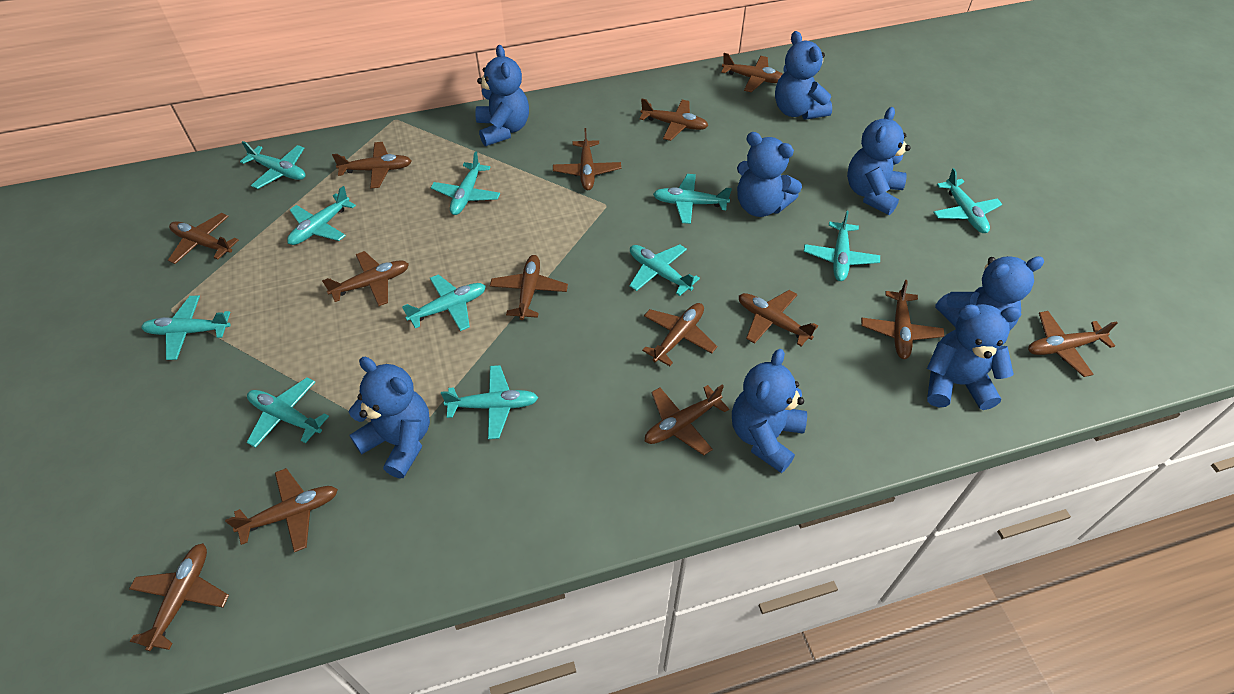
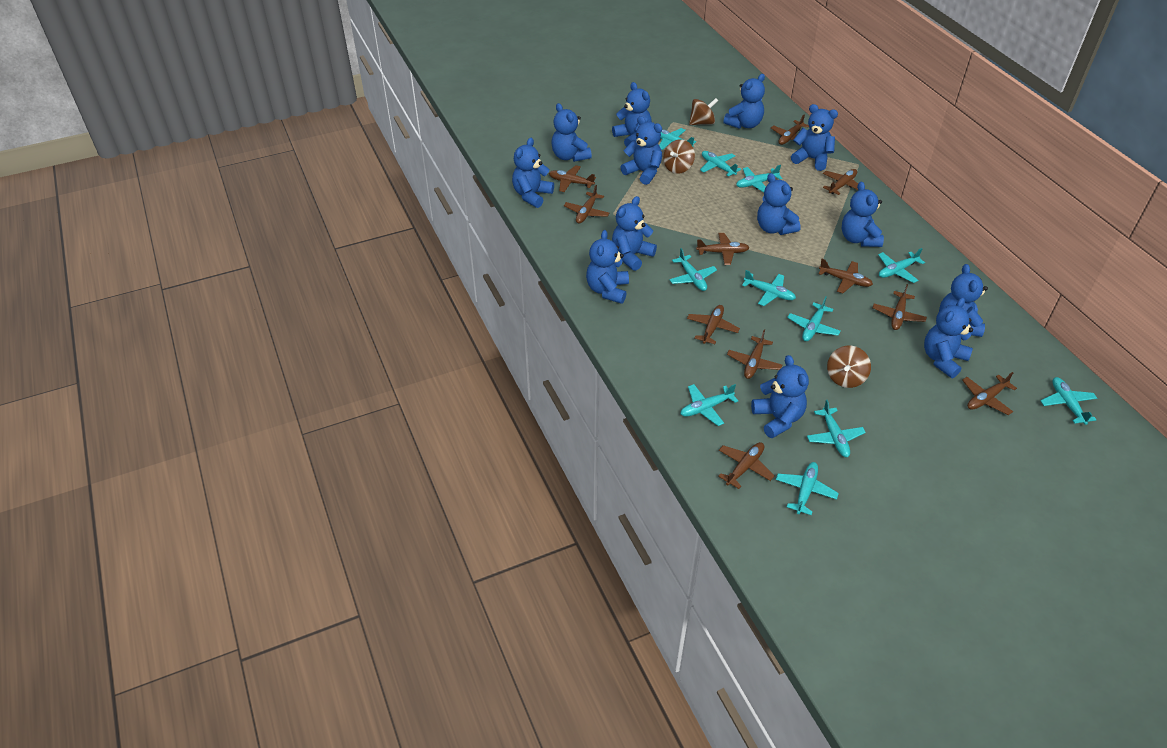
blue teddy bear: [349,357,430,478] [475,45,529,146] [732,349,807,473] [737,132,802,217] [775,31,832,120] [847,107,911,215] [927,304,1021,410] [935,256,1044,330] = 8 -> [512,138,554,208] [551,103,592,162] [586,230,629,304] [612,82,652,147] [612,196,657,271] [620,116,662,185] [723,74,765,129] [751,355,809,438] [757,173,801,235] [791,104,838,171] [842,181,884,247] [924,297,973,378] [939,264,988,337] = 13
brown plane: [129,543,229,651] [168,213,239,264] [225,468,338,552] [322,251,409,306] [332,142,412,189] [490,255,568,320] [553,128,621,190] [640,99,708,141] [642,303,717,366] [645,384,729,455] [721,53,783,92] [739,290,818,346] [861,280,944,359] [1028,311,1117,377] = 14 -> [549,165,596,192] [564,185,609,224] [687,305,740,344] [696,233,750,265] [718,442,774,489] [727,329,782,379] [771,114,809,145] [818,259,873,293] [823,169,858,195] [872,284,927,330] [962,372,1017,415] = 11
brown spinning top: none = 0 -> [663,140,695,174] [689,98,718,125] [827,346,871,388] = 3

